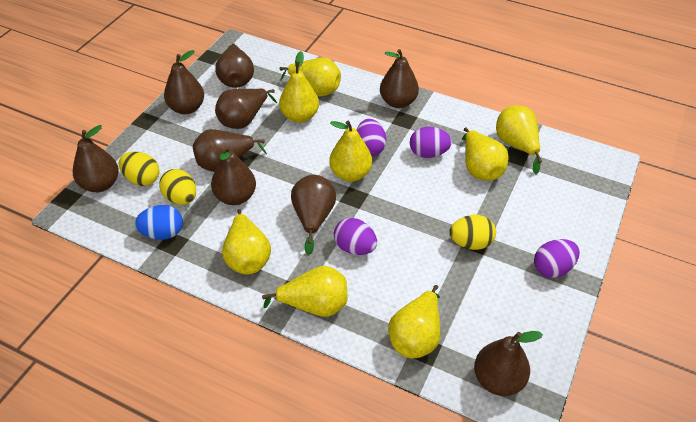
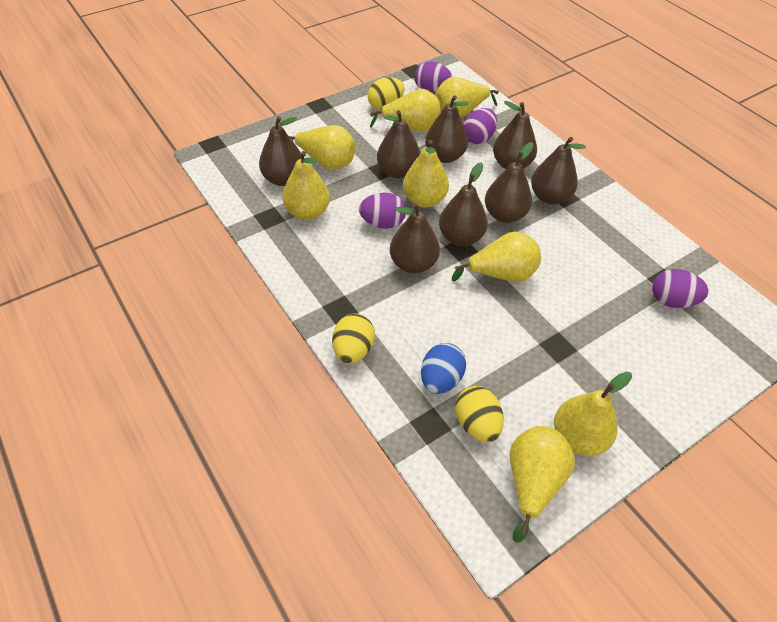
brown pear: [73,125,119,192] [164,50,204,114] [193,129,267,172] [211,146,256,205] [215,43,254,88] [215,88,277,129] [291,175,336,255] [380,49,419,108] [474,331,543,396] = 9 -> [259,116,301,186] [377,110,420,179] [390,203,440,273] [425,95,469,163] [439,162,488,246] [485,142,534,223] [493,101,537,169] [531,137,586,205] = 8

